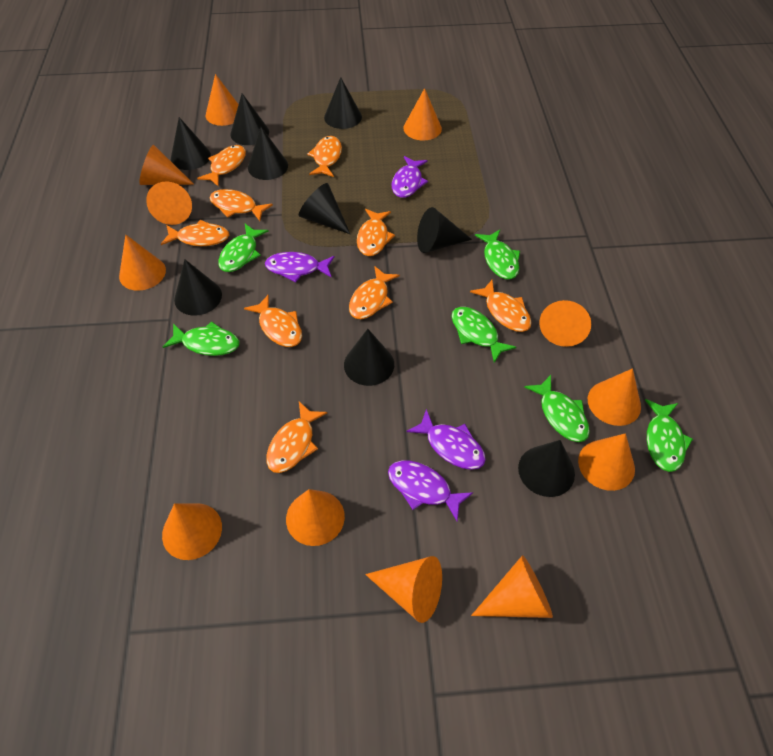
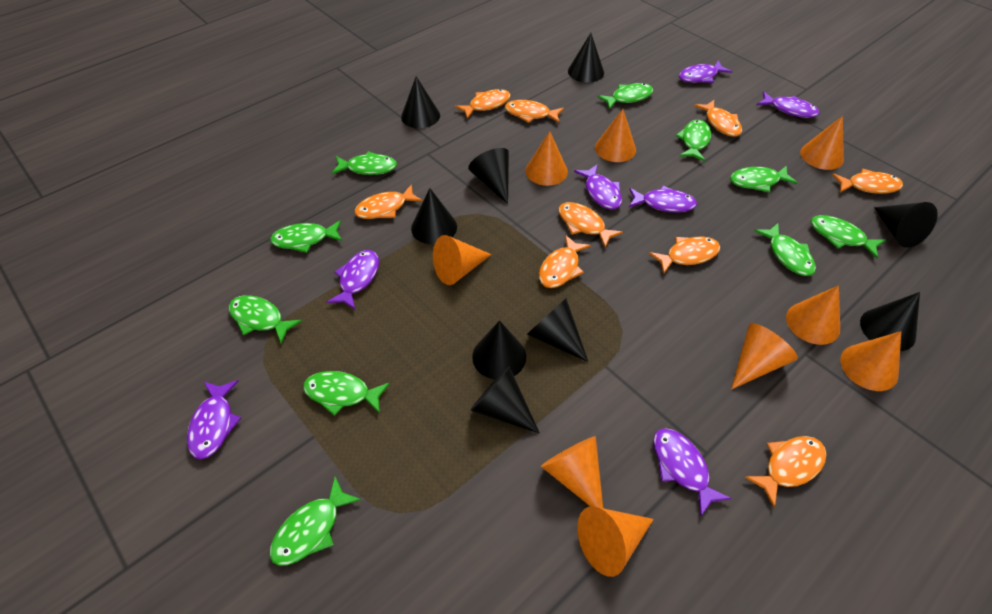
green fish: [163,321,239,356] [218,224,268,272] [451,307,516,363] [475,230,520,279] [524,375,590,442] [645,399,693,472] = 6 -> [229,295,302,344] [270,220,342,253] [270,476,361,566] [303,371,390,416] [332,151,397,175] [597,83,653,110] [675,120,711,161] [730,165,798,193] [754,223,816,276] [811,215,885,258] = 10
orange cone: [119,235,166,291] [139,145,194,185] [146,181,192,225] [162,503,222,560] [206,74,239,126] [286,489,345,546] [365,556,442,623] [404,88,442,140] [471,555,553,618] [539,300,591,347] [578,433,635,491] [588,368,641,426] = 12 -> [433,235,492,285] [525,131,568,186] [541,436,603,508] [577,506,654,577] [595,109,636,162] [731,323,798,390] [786,285,840,345] [800,116,844,170] [840,331,901,391] = 9
purple fish: [265,252,334,282] [388,461,473,521] [392,156,428,198] [406,409,486,470] = 4 -> [187,380,241,459] [327,250,379,309] [574,164,622,210] [629,186,697,213] [653,428,732,517] [679,60,732,83] [757,92,819,118] = 7

